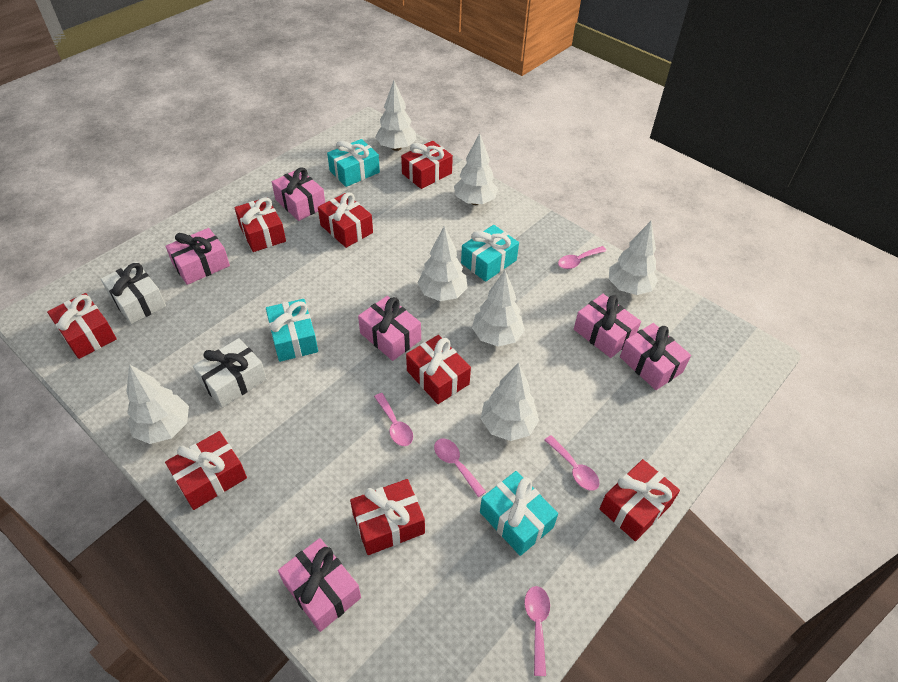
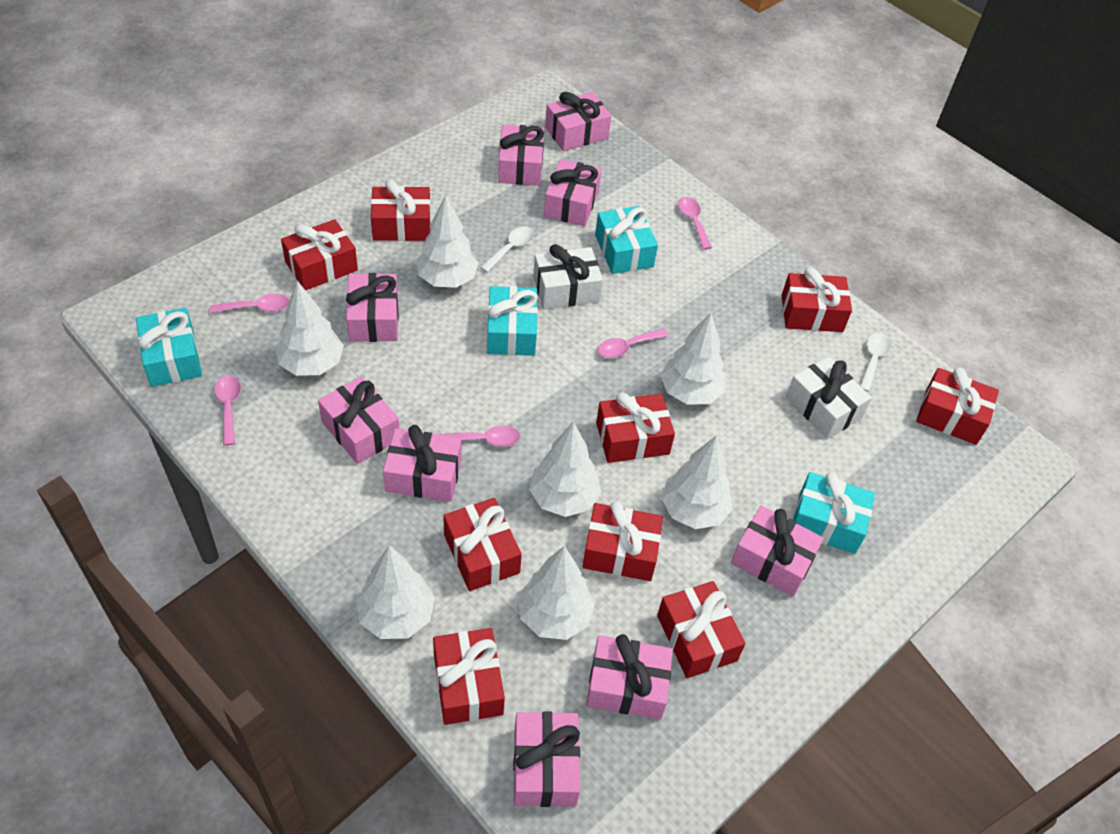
pink gift: [166,228,230,285] [272,167,325,221] [278,538,361,632] [358,296,421,361] [574,294,641,358] [620,323,691,390] = 6 -> [318,376,399,464] [346,273,399,342] [383,425,462,502] [498,125,544,186] [513,711,580,807] [544,159,601,226] [545,92,611,151] [586,634,673,720] [731,506,824,596] = 9
red gift: [47,293,117,359] [165,431,247,510] [234,197,286,252] [318,192,373,248] [350,479,425,555] [401,141,453,189] [406,335,471,404] [599,459,680,541] = 8 -> [281,219,358,290] [371,179,431,241] [433,628,505,725] [443,498,522,591] [582,501,663,581] [596,392,675,463] [657,581,745,678] [781,267,852,332] [916,367,999,445] = 9
white spoon: none = 0 -> [480,226,534,272] [860,332,891,392] = 2

